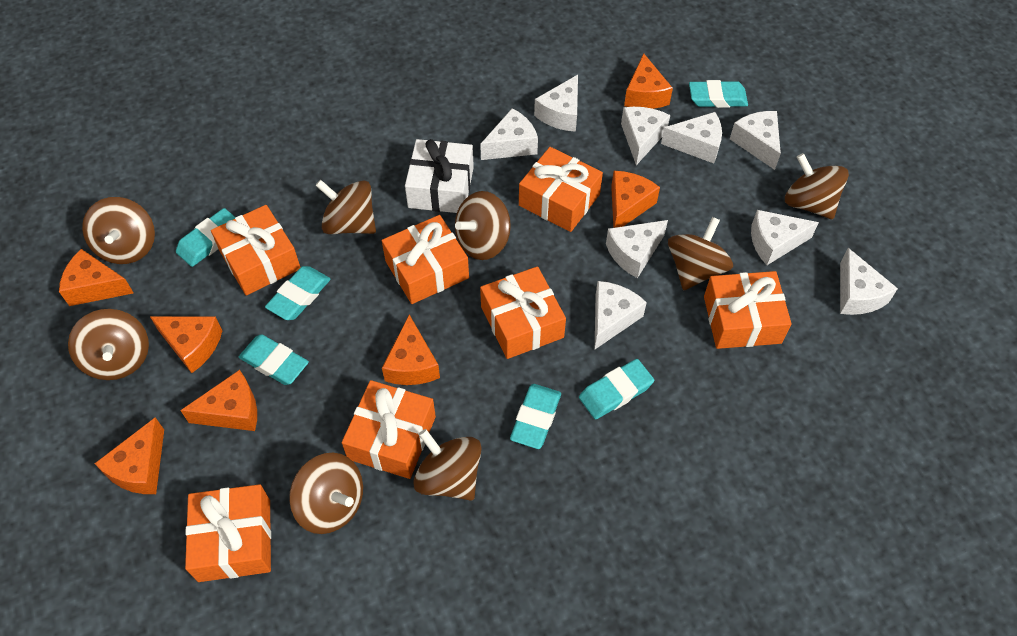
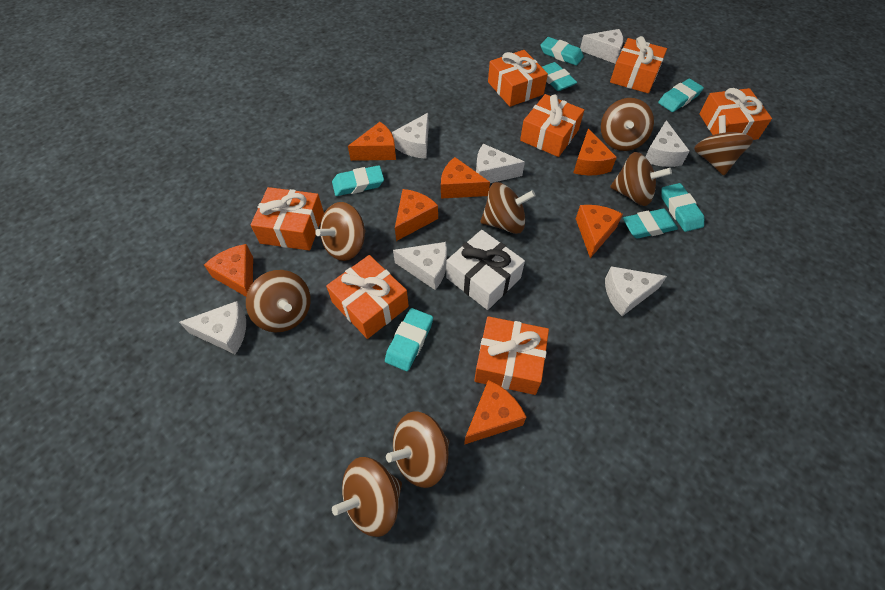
turquoise eraser: [176,208,235,267] [239,334,309,385] [265,266,331,320] [510,384,561,449] [579,359,654,419] [689,80,748,108] = 6 -> [332,165,384,196] [385,308,433,371] [540,37,584,66] [542,62,577,91] [623,209,678,239] [658,79,704,112] [661,183,704,232] = 7
white cheese: [480,108,538,160] [534,75,578,132] [595,281,647,349] [606,220,668,278] [621,107,670,165] [661,112,722,164] [730,111,781,170] [751,210,819,265] [840,248,898,315] = 9 -> [179,301,246,354] [392,113,429,159] [393,242,447,290] [476,144,525,183] [580,29,623,64] [605,266,667,316] [645,120,690,167] = 7

